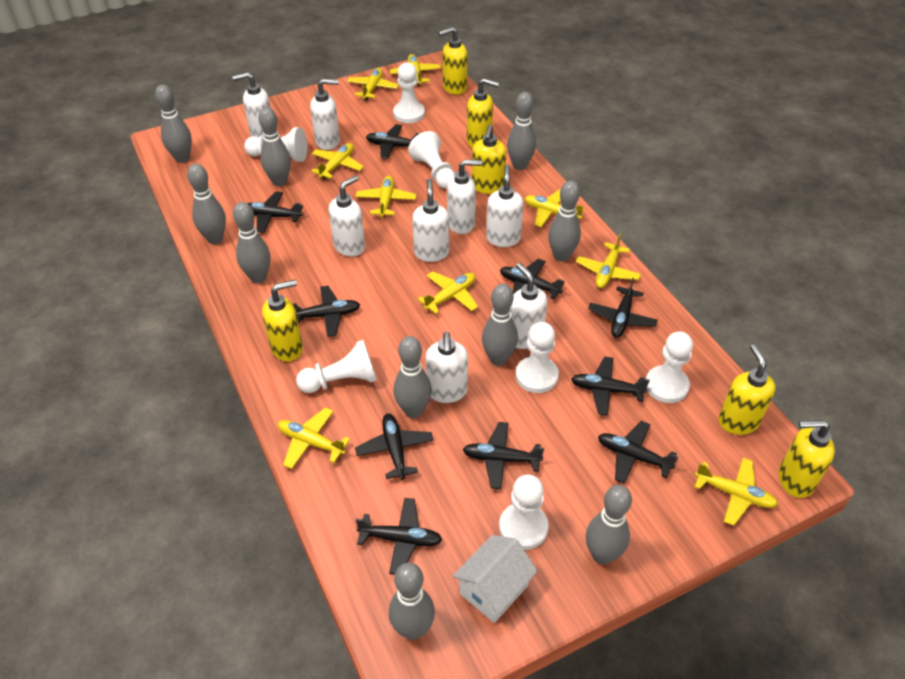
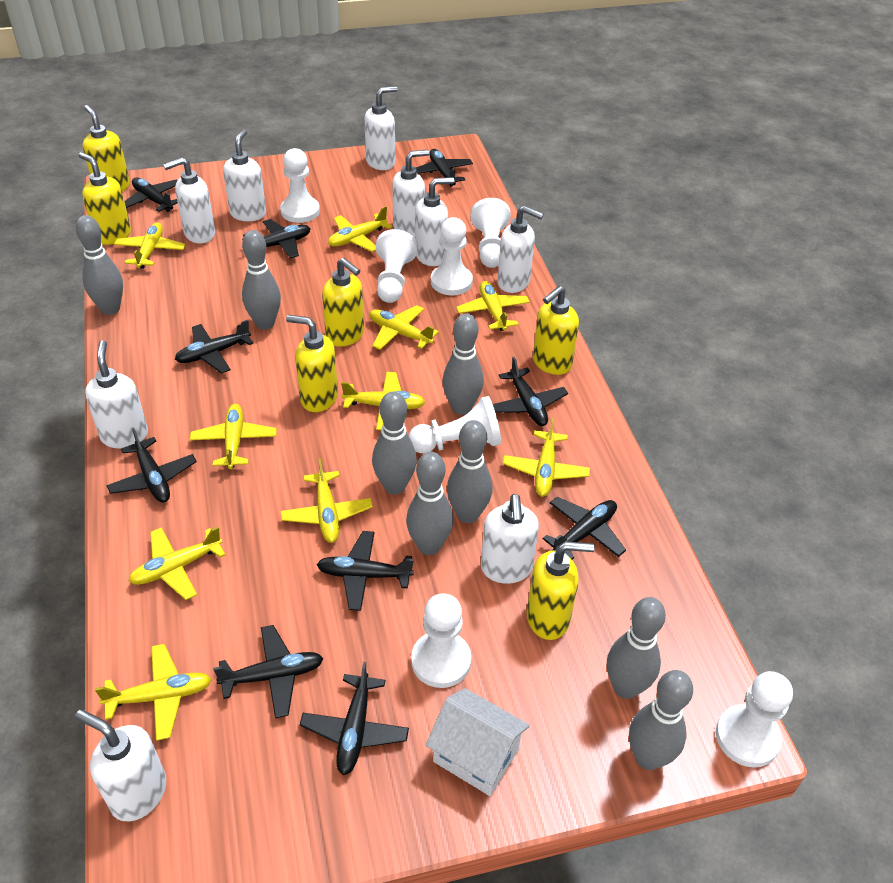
grey bowling pin: [155,85,192,163] [187,164,226,244] [233,202,270,283] [258,107,291,186] [389,563,435,640] [393,336,432,418] [482,284,518,366] [507,92,536,170] [548,181,581,262] [586,485,632,565] = 10 -> [76,215,123,315] [242,230,281,330] [372,392,417,495] [406,452,453,555] [442,313,484,415] [447,420,493,523] [607,597,666,699] [629,670,693,770] = 8
white soap dispenser: [232,72,270,137] [310,79,340,150] [329,175,365,256] [412,178,449,262] [425,332,468,403] [447,160,482,234] [486,165,524,247] [510,263,548,349] = 8 -> [75,710,166,821] [85,340,148,448] [163,157,215,244] [223,129,266,221] [364,86,398,170] [392,149,429,238] [415,177,454,266] [481,494,539,584] [498,205,544,293] = 9
yellow plane: [278,407,350,469] [311,143,364,179] [347,68,399,100] [356,176,416,217] [389,54,441,86] [418,271,478,314] [525,189,584,227] [576,234,641,288] [695,458,778,526] = 9 -> [95,644,212,741] [114,222,186,269] [129,527,225,600] [190,404,277,469] [281,458,373,543] [328,207,392,252] [341,372,425,430] [369,305,439,350] [456,281,530,331] [503,418,590,497] = 10

